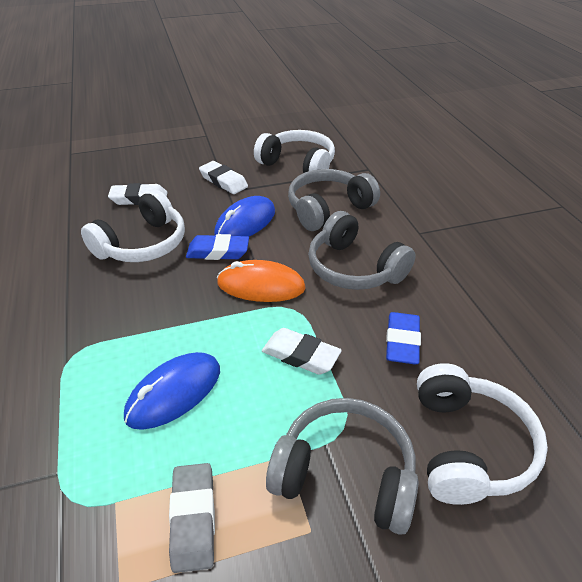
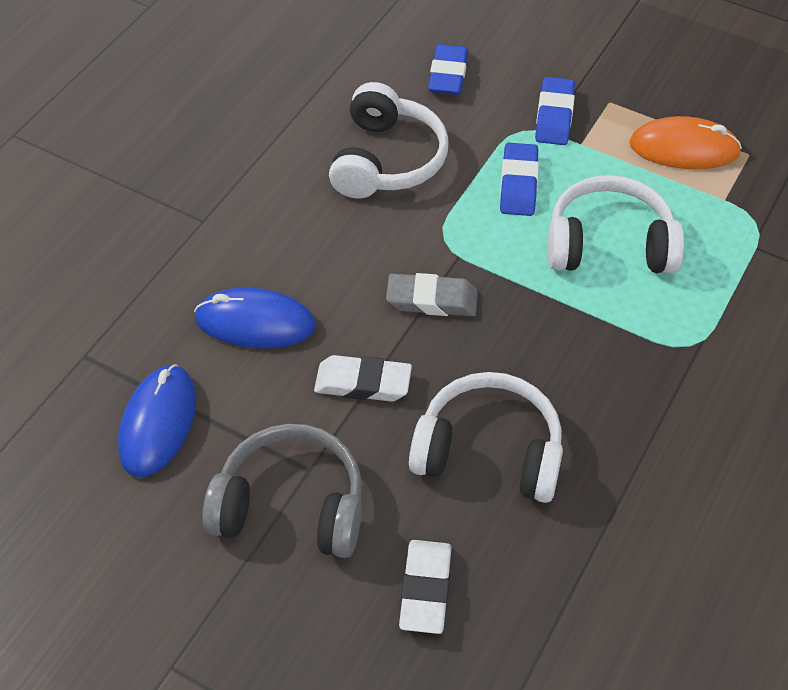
blue eraser: [186,234,249,260] [386,312,421,364] = 2 -> [428,44,468,95] [500,143,539,216] [535,77,575,145] = 3
grey headphones: [266,398,418,535] [288,169,380,231] [308,211,416,290] = 3 -> [202,424,362,558] = 1
white eraser: [108,183,167,205] [199,161,248,194] [262,328,342,375] = 3 -> [314,355,412,402] [399,540,452,634] = 2

